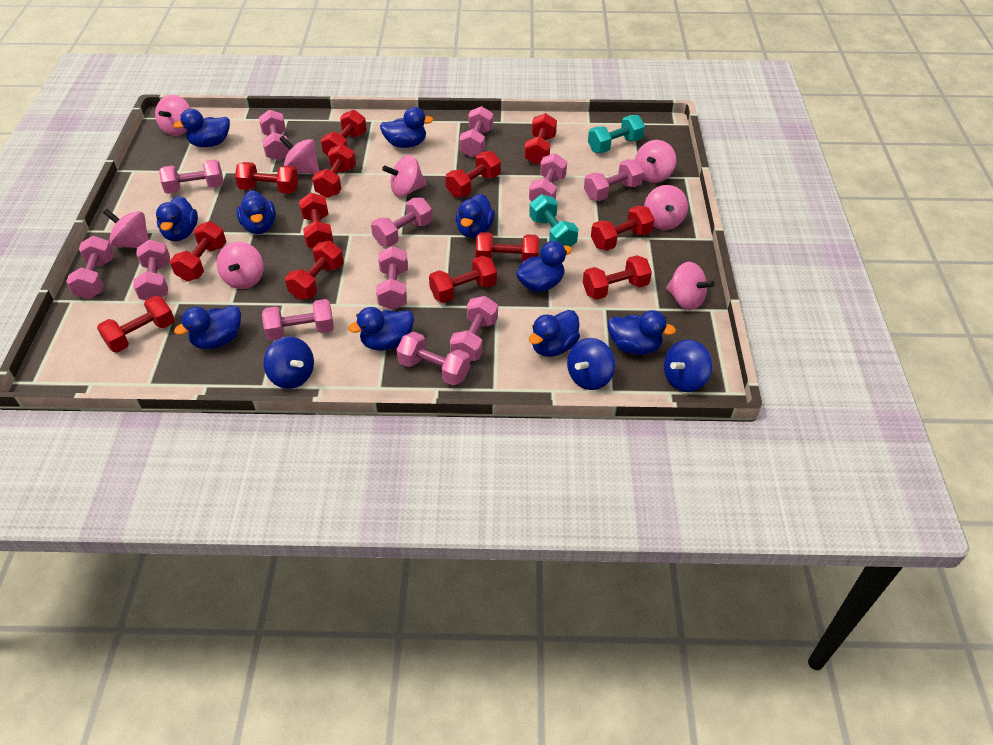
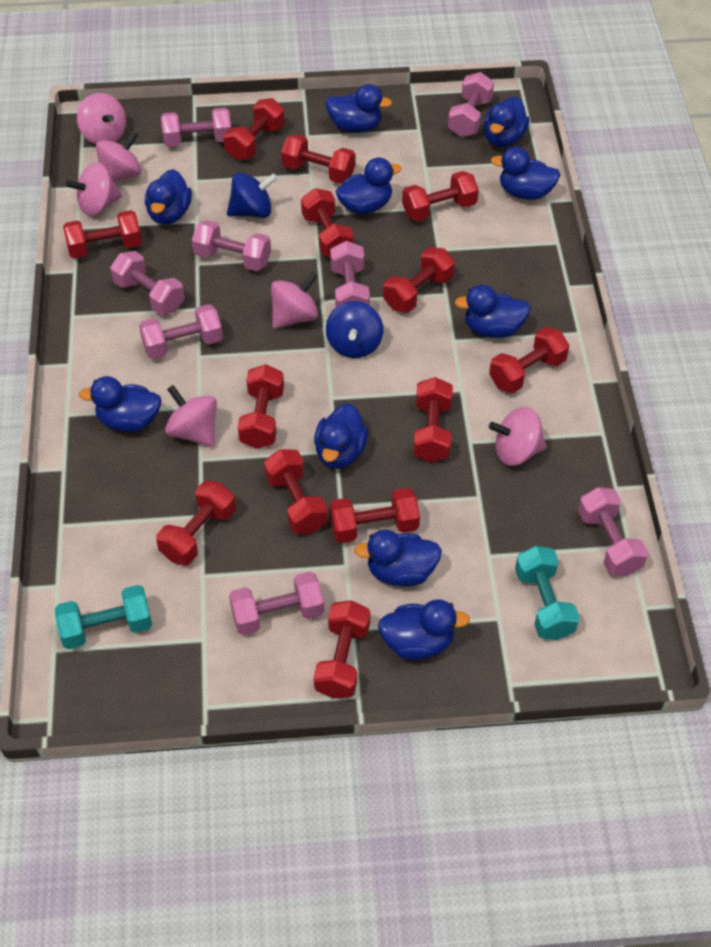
blue spinning top: [264,337,314,389] [567,338,615,390] [664,340,712,392] = 3 -> [227,172,278,218] [326,301,383,358] = 2
pink dumbbell: [66,236,114,299] [133,240,170,300] [159,160,224,194] [259,110,290,161] [262,299,334,341] [371,198,432,247] [376,246,408,310] [397,332,470,386] [450,296,498,361] [459,106,493,157] [529,153,567,201] [584,159,644,201] = 12 -> [111,251,185,315] [139,304,223,359] [161,108,231,147] [192,220,271,271] [229,571,324,635] [330,241,370,307] [448,72,494,137] [578,487,648,576] = 8
pink spinning top: [103,209,149,248] [155,95,191,136] [217,242,264,289] [279,136,319,174] [382,155,426,197] [635,140,676,183] [644,185,688,230] [666,262,715,310] = 8 -> [65,163,122,216] [77,93,126,144] [96,131,142,182] [165,385,217,447] [271,272,318,329] [489,407,547,466] = 6

